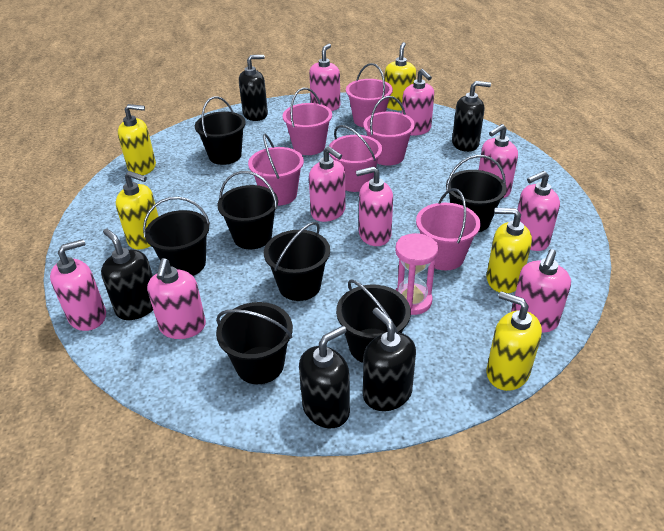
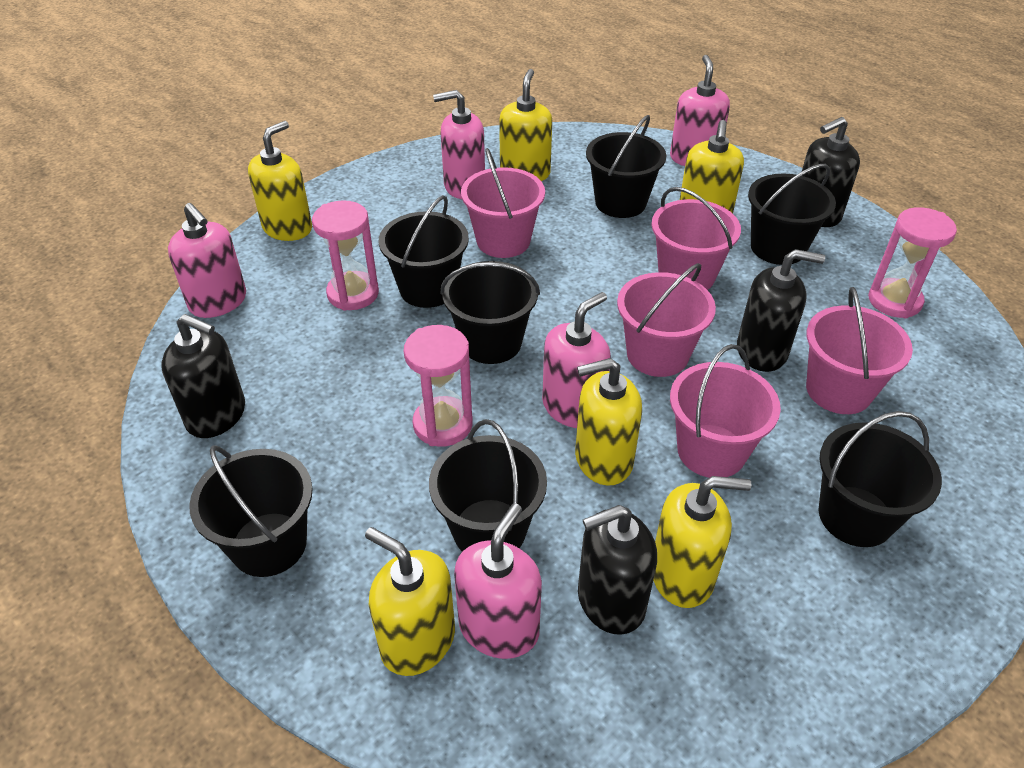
black soap dispenser: [101,228,153,320] [239,55,268,121] [299,326,350,428] [363,308,416,411] [452,81,491,152] = 5 -> [161,314,245,438] [578,505,657,635] [737,249,825,372] [802,117,860,227] = 4
pink bucket: [248,134,304,206] [283,88,332,155] [329,125,382,192] [346,63,393,127] [363,96,415,166] [416,188,481,270] = 6 -> [461,148,545,258] [617,263,716,377] [652,187,741,290] [670,344,781,478] [806,287,913,414] = 5
pink hourglass: [395,233,438,315] = 1 -> [312,200,379,311] [404,325,473,447] [868,207,957,318] = 3
pink soap dispenser: [50,239,106,331] [147,258,206,339] [309,44,340,111] [309,146,346,222] [356,166,393,246] [402,69,434,136] [479,124,518,198] [511,249,571,332] [517,171,560,251] = 9 -> [168,203,246,318] [433,90,485,199] [454,503,542,659] [542,292,611,428] [670,55,730,166] = 5
yellow soap dispenser: [116,171,159,250] [118,104,156,175] [385,42,416,110] [486,291,542,391] [487,208,532,293] = 5 -> [248,121,312,241] [365,527,455,676] [499,69,552,181] [575,358,642,486] [653,476,751,608] [680,120,744,213] = 6

